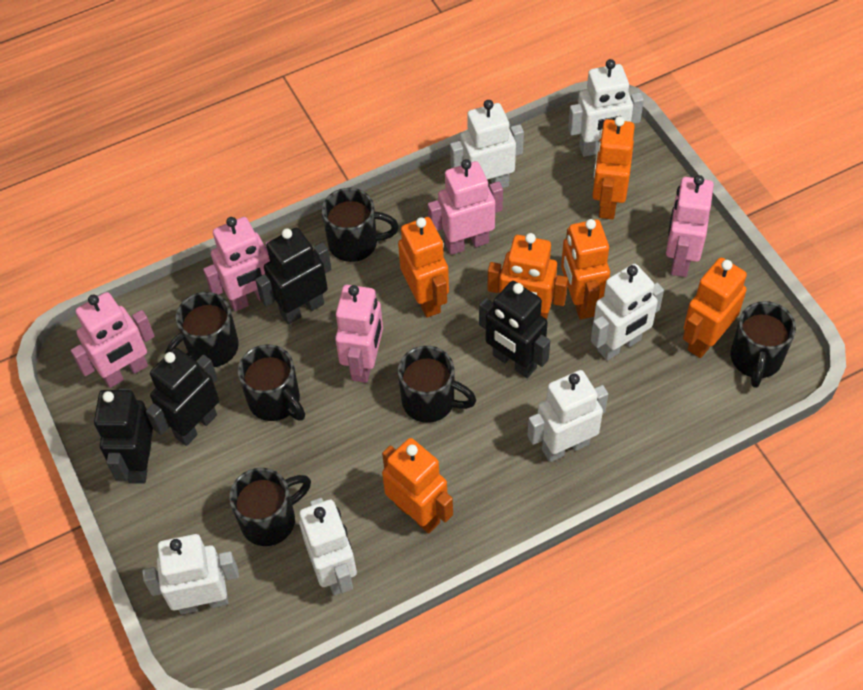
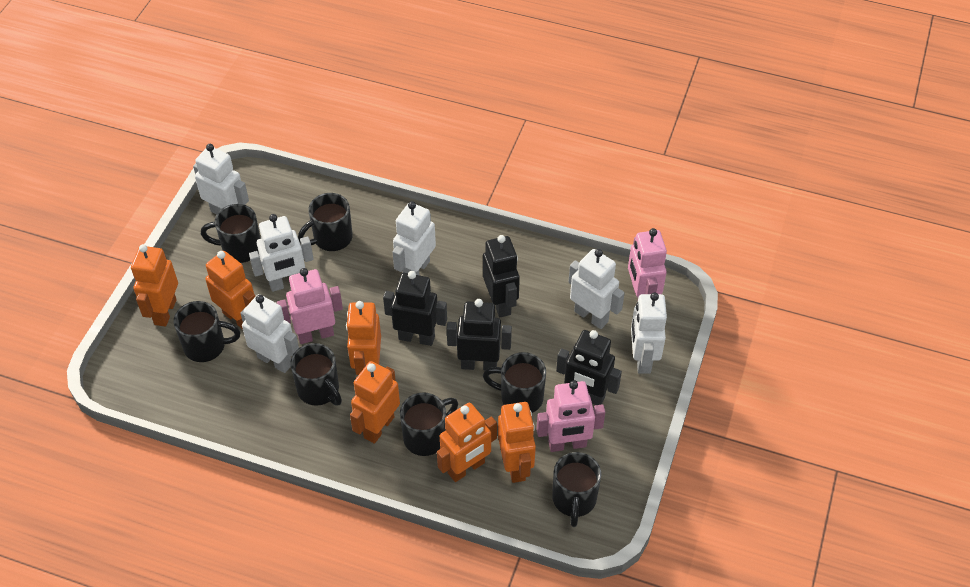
black mug: [166,292,239,367] [229,468,311,546] [238,344,305,421] [322,188,399,262] [398,346,476,423] [731,301,796,388] = 6 -> [174,301,241,362] [201,204,261,263] [290,343,342,406] [298,193,353,251] [400,392,458,456] [483,352,546,413] [552,452,601,527] = 7
pink robot: [71,292,155,388] [203,217,273,312] [335,285,383,383] [428,159,503,255] [666,175,714,277] = 5 -> [277,268,343,344] [536,381,605,452] [628,228,667,298] = 3

